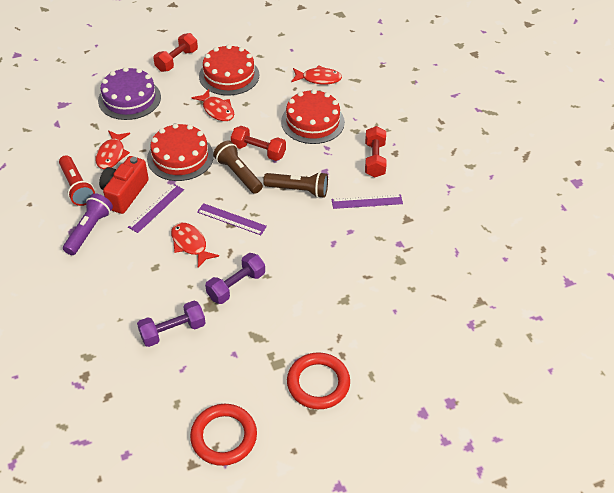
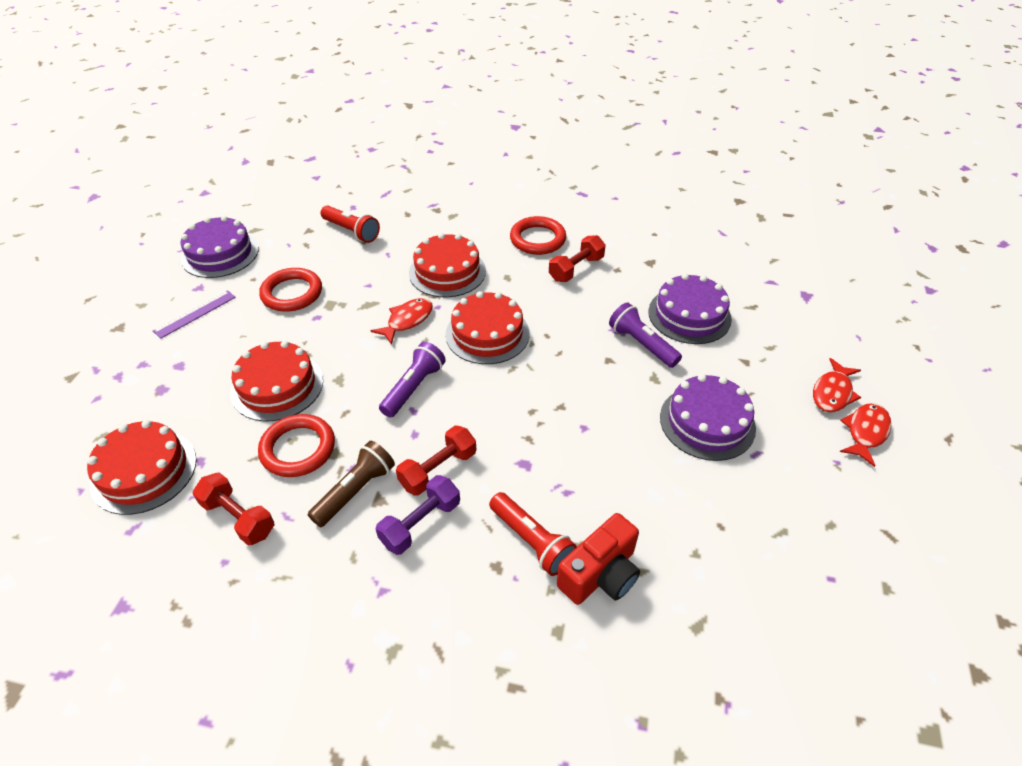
brown flashlight: [213,141,263,194] [263,172,328,198] = 2 -> [308,441,395,527] = 1
purple cake: [98,67,161,120] = 1 -> [181,216,259,278] [648,273,732,344] [660,374,756,461] = 3
purple dumbbell: [137,301,205,347] [205,253,265,304] = 2 -> [376,475,460,555] = 1
purple flashlight: [63,193,113,255] = 1 -> [379,342,446,417] [609,303,682,368] = 2
purple ruler: [128,184,184,233] [197,203,267,235] [332,194,403,209] = 3 -> [153,290,236,339] = 1
red cake: [147,123,214,181] [199,44,259,95] [281,89,345,144] = 3 -> [87,420,197,515] [231,341,323,421] [409,233,486,297] [446,291,530,364] = 4
red fish: [96,130,130,169] [171,223,219,268] [191,89,234,121] [291,65,342,84] = 4 -> [371,298,433,345] [813,358,861,412] [840,403,891,467] = 3
red flashlight: [59,155,95,206] = 1 -> [321,206,380,243] [489,492,577,576] = 2
red ring: [190,404,257,466] [287,352,350,409] = 2 -> [258,414,335,477] [259,268,322,312] [510,216,566,255] = 3

